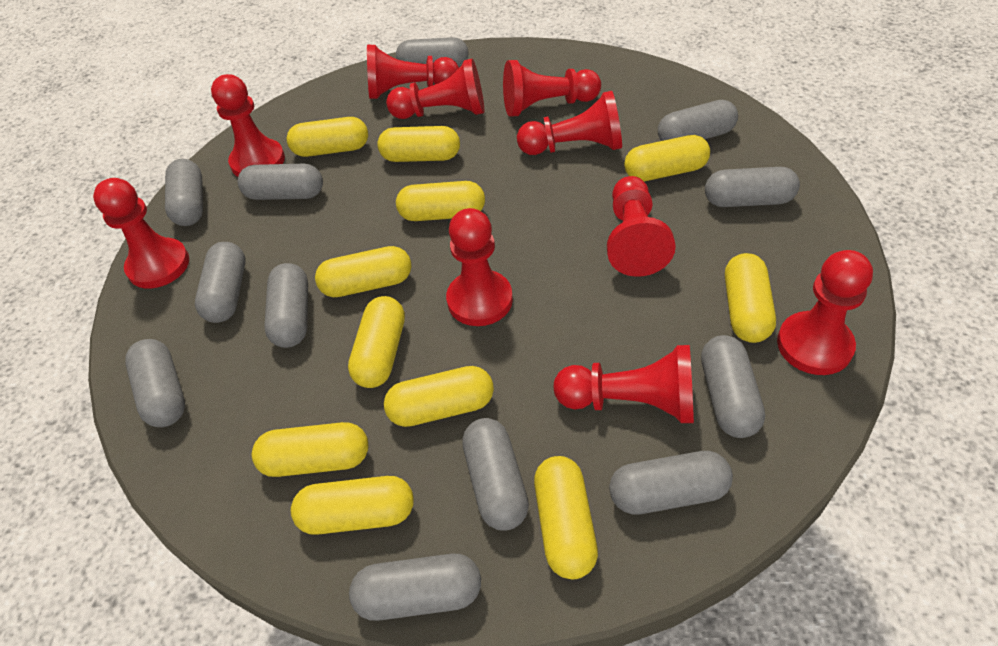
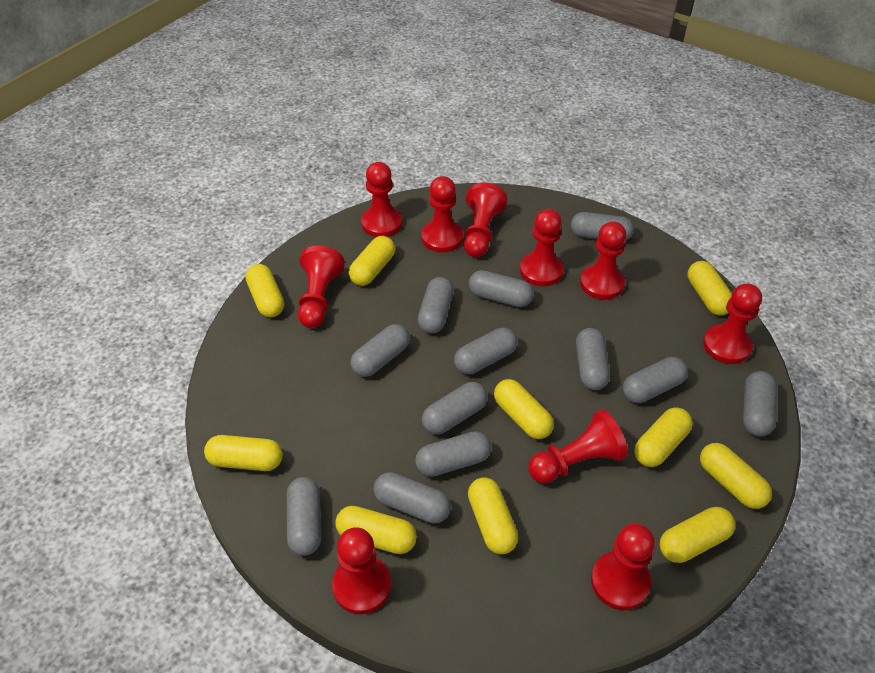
yellow capsule: [252,422,368,477] [287,117,368,157] [291,476,414,535] [315,246,411,297] [348,296,405,388] [378,126,460,162] [384,366,494,427] [396,181,485,221] [534,456,598,579] [624,135,710,181] [725,253,776,343] = 11 -> [204,435,283,471] [245,264,284,317] [335,506,417,554] [349,236,395,286] [468,477,518,554] [494,379,554,439] [634,407,693,467] [659,507,735,563] [687,261,732,316] [700,443,772,509] = 10

